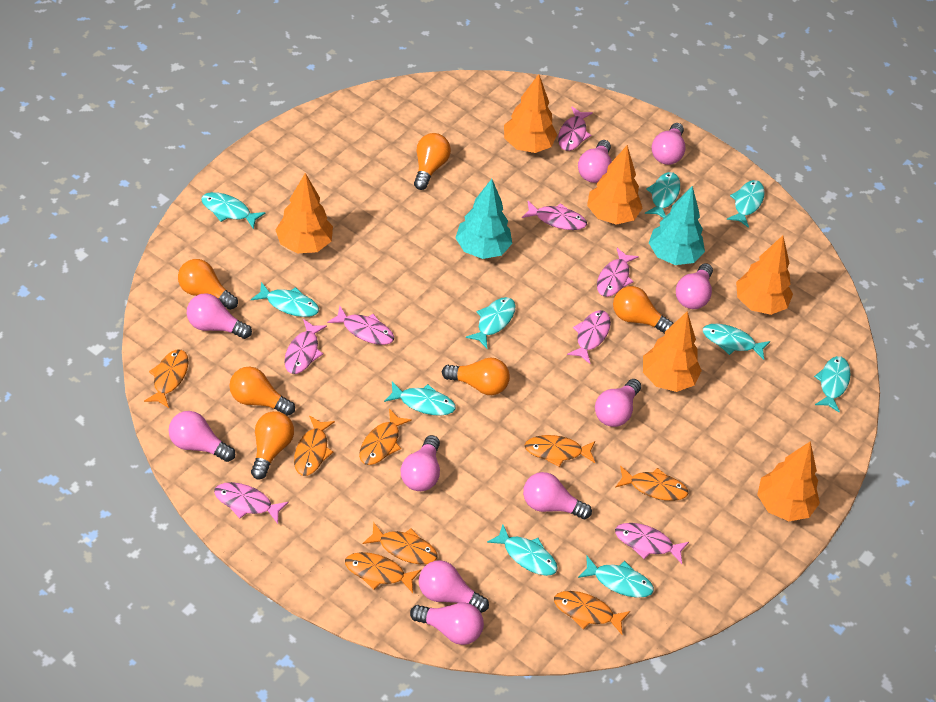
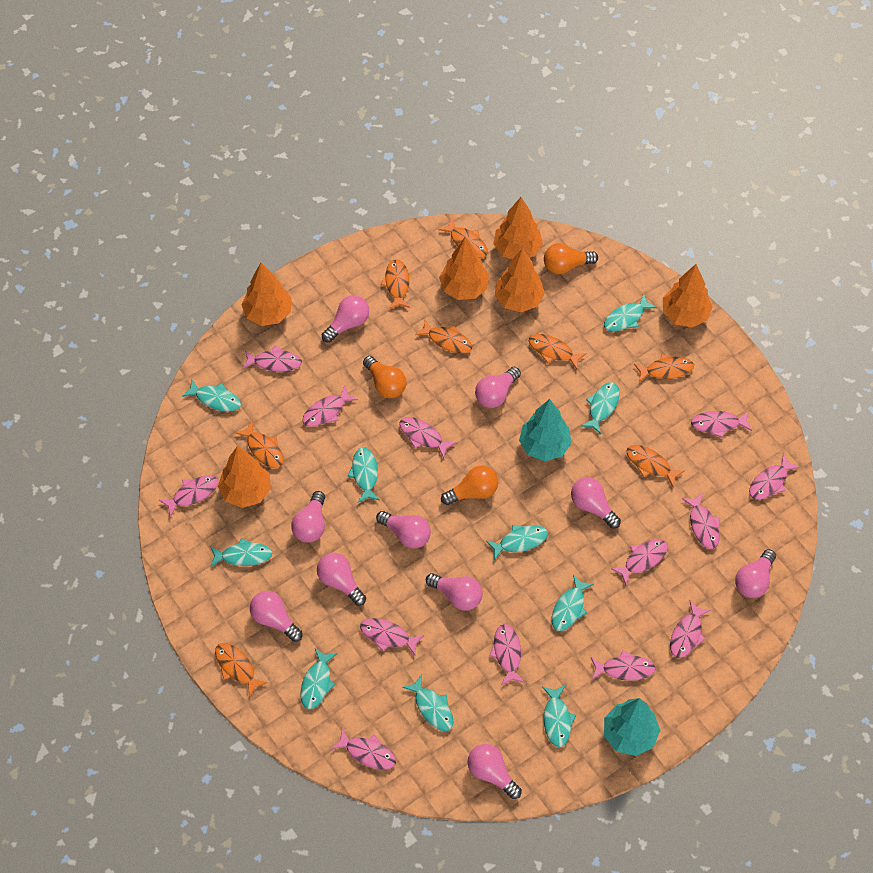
orange light bulb: [178,259,238,310] [229,367,295,416] [251,411,294,479] [414,133,451,190] [442,358,510,395] [613,286,674,334] = 6 -> [363,356,406,398] [441,466,498,505] [544,243,598,274] = 3
pink fish: [214,482,289,524] [284,319,327,374] [327,306,394,345] [522,201,587,230] [558,106,593,151] [567,310,611,364] [597,248,639,297] [615,523,689,564] = 8 -> [159,475,219,517] [242,346,302,372] [302,385,358,427] [331,729,396,770] [360,618,424,655] [399,417,456,459] [489,624,524,685] [591,650,656,681] [611,539,668,585] [670,601,711,658] [682,494,720,549] [691,411,752,438] [749,453,800,500] = 13

